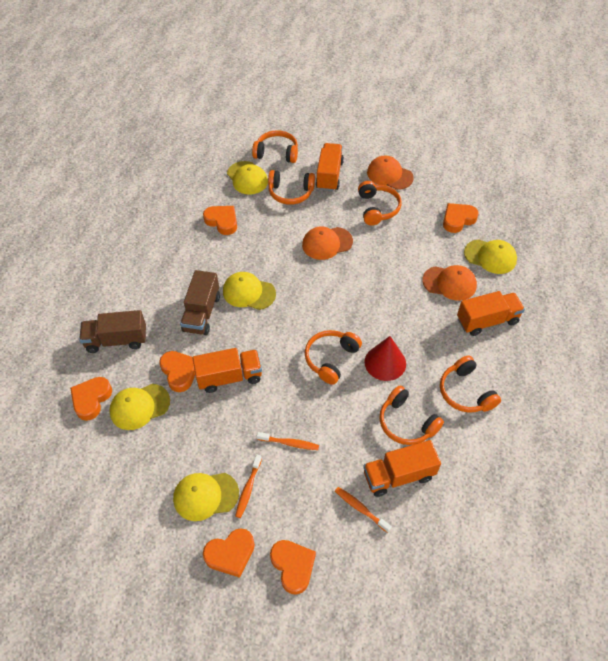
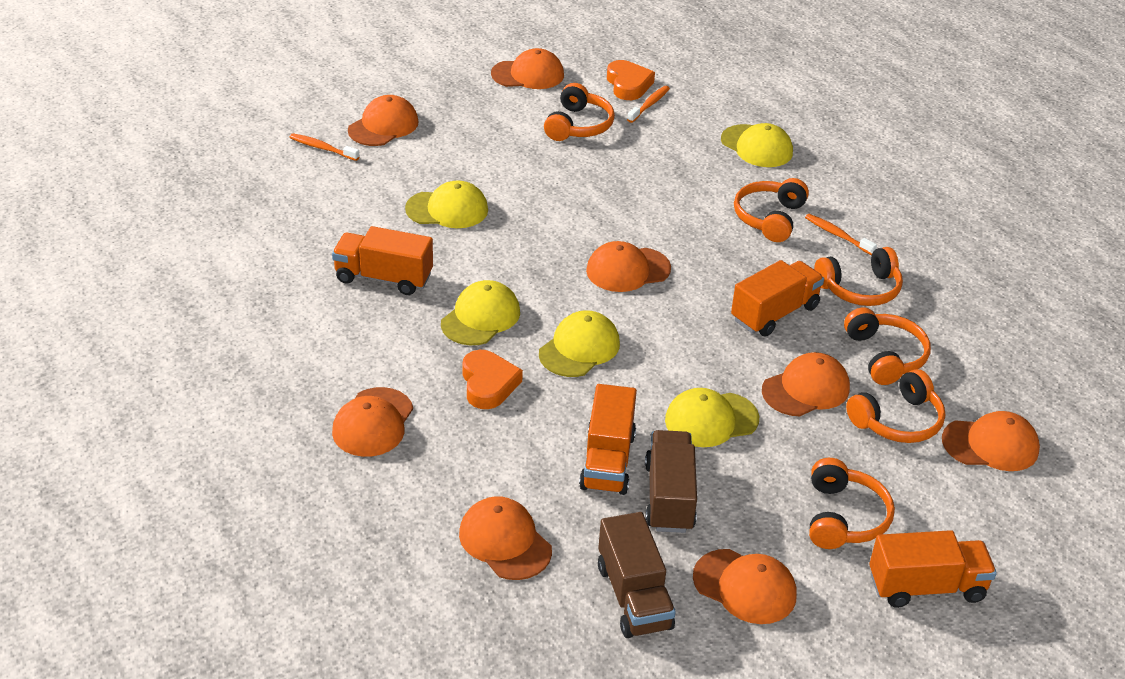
orange cap: [302,226,353,260] [367,155,414,190] [422,265,477,301] = 3 -> [332,387,413,457] [348,95,419,146] [459,496,552,580] [491,48,564,89] [586,241,671,292] [693,549,797,624] [762,352,850,416] [942,411,1040,471] = 8
orange heart: [70,377,112,421] [159,351,195,392] [203,206,237,235] [203,528,255,578] [270,540,316,595] [443,203,479,233] = 6 -> [462,350,523,409] [607,60,655,100] = 2
red cone: [364,336,406,381] = 1 -> none = 0

